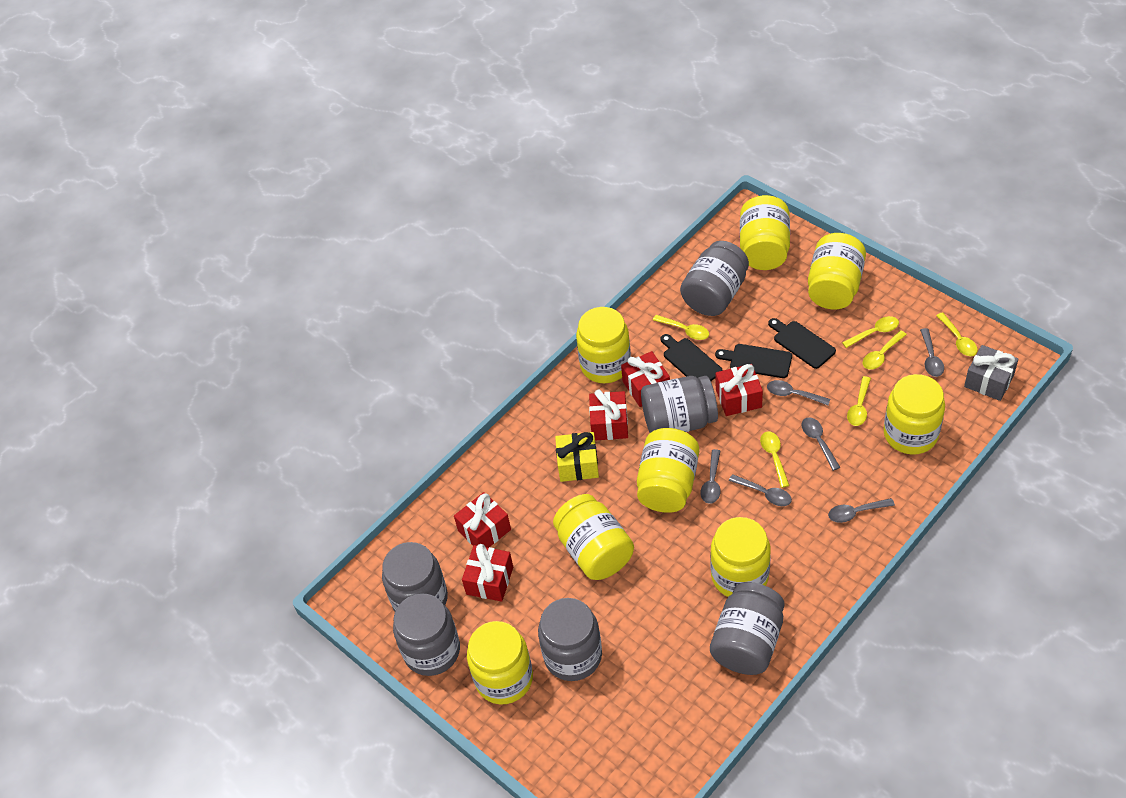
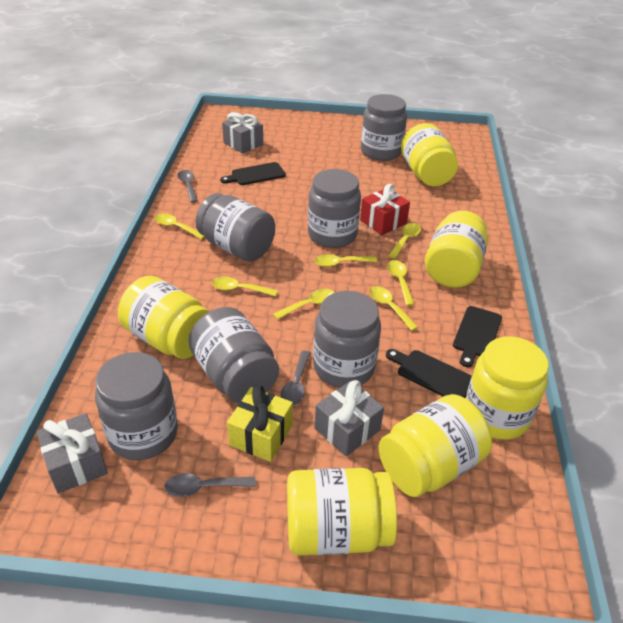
grey gift: [964,345,1018,401] = 1 -> [37,413,108,494] [222,112,263,154] [315,380,384,456] = 3
grey spoon: [700,449,720,504] [729,474,792,506] [767,380,830,405] [801,417,841,471] [828,498,895,523] [920,328,944,377] = 6 -> [164,474,256,497] [177,170,198,203] [280,351,311,405] = 3
red gift: [454,492,511,548] [462,544,513,602] [589,389,628,441] [621,351,670,407] [716,364,763,416] = 5 -> [360,184,410,235] = 1
yellow jar: [467,621,533,704] [553,494,634,580] [576,307,631,383] [637,428,699,513] [711,517,770,597] [740,195,790,270] [808,233,866,309] [883,374,945,455] = 8 -> [118,276,209,359] [287,468,397,556] [379,394,492,497] [401,123,458,186] [425,211,488,288] [466,336,549,440] = 6
yellow spoon: [653,315,709,340] [760,431,790,488] [842,316,899,348] [847,376,871,426] [863,330,907,370] [936,312,978,356] = 6 -> [154,213,205,240] [212,276,278,296] [273,289,334,319] [315,254,377,267] [369,286,418,331] [387,260,415,306] [388,223,421,259] = 7

